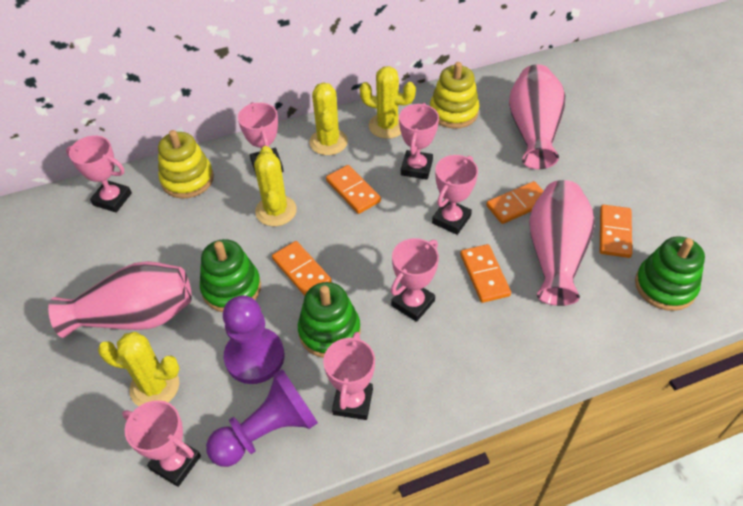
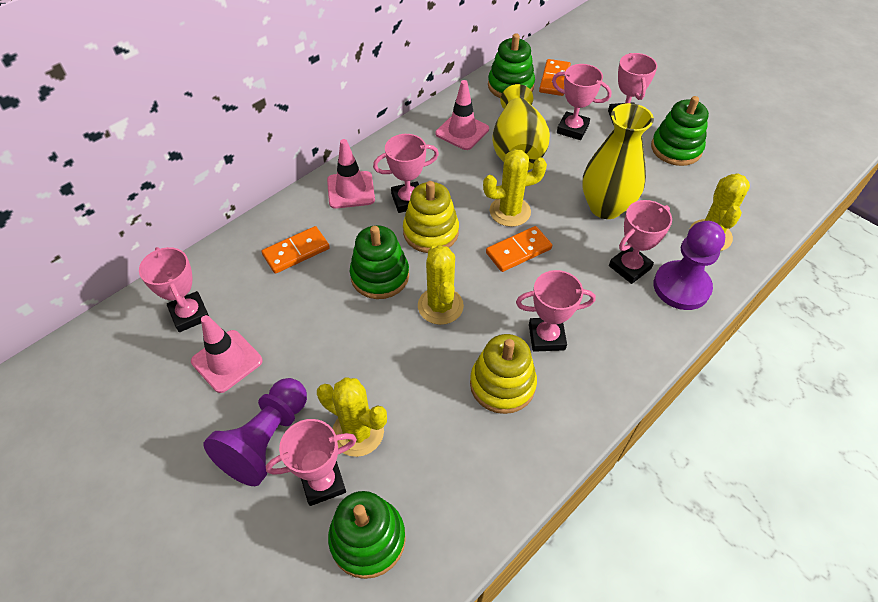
green stacking toy: [200,239,261,312] [298,282,361,358] [635,236,705,311] = 3 -> [328,491,406,579] [350,225,409,299] [488,33,535,98] [651,96,709,166] = 4
orange domino: [272,241,332,296] [326,165,381,214] [460,244,511,303] [486,181,543,224] [600,205,632,258] = 5 -> [262,226,330,274] [486,226,552,272] [539,59,571,96] = 3
pink traffic cone: none = 0 -> [191,315,263,393] [327,139,375,209] [436,80,489,150] = 3
pink vase: [48,261,192,338] [509,64,566,169] [529,180,595,306] = 3 -> none = 0
yellow vase: none = 0 -> [492,84,550,170] [582,103,654,219] = 2

